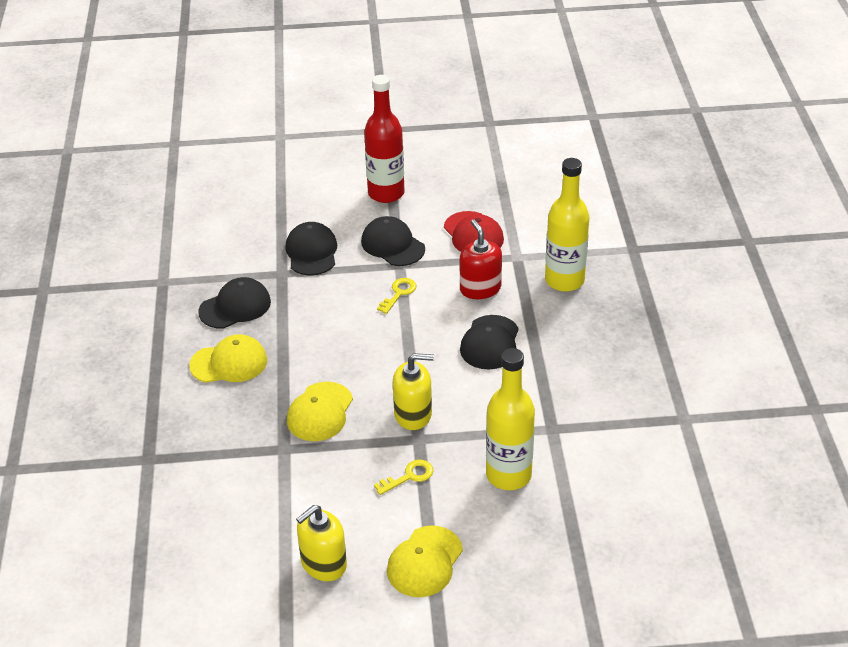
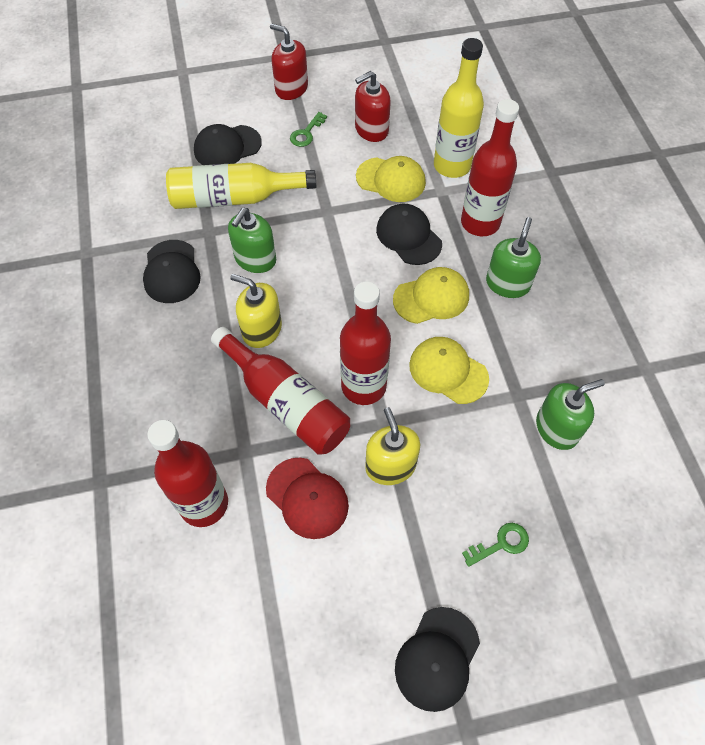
green key: none = 0 -> [290,112,327,147] [462,523,529,567] = 2
green soap dispenser: none = 0 -> [228,208,276,273] [486,217,541,298] [536,379,605,450] = 3
red bottle: [364,75,405,203] = 1 -> [147,420,228,527] [211,327,350,455] [340,281,391,405] [461,99,519,236] = 4
red soap dispenser: [460,220,502,299] = 1 -> [270,24,308,100] [355,71,391,142] = 2
yellow key: [374,460,433,495] [377,278,417,314] = 2 -> none = 0

